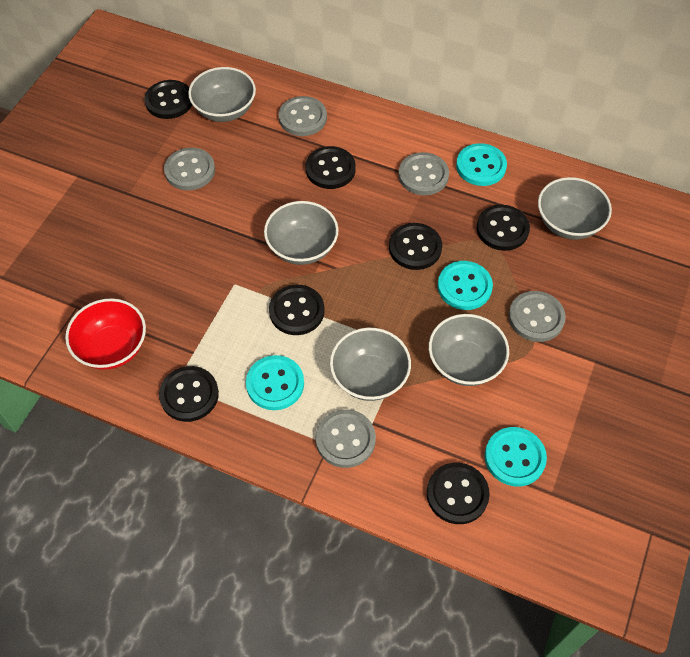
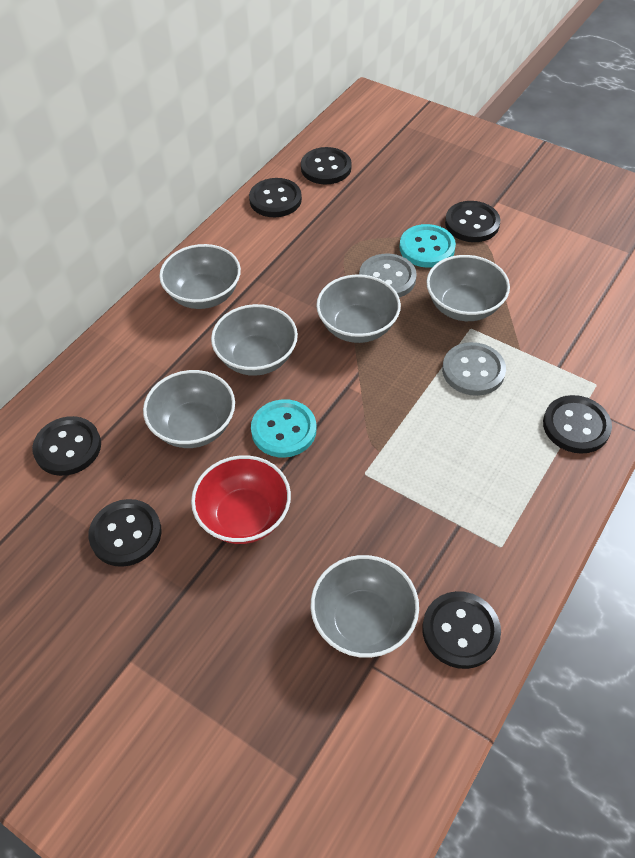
grey bowl: [188,67,256,122] [264,201,339,265] [330,328,411,401] [429,314,509,386] [538,177,612,240] = 5 -> [143,370,235,448] [159,244,241,309] [211,304,298,376] [311,555,419,658] [316,274,401,343] [426,255,510,321] = 6
grey button: [164,148,215,190] [279,96,327,136] [316,409,376,468] [398,152,449,195] [508,291,566,342] = 5 -> [359,254,417,298] [442,342,506,396] = 2
turquoise button: [246,355,304,410] [438,261,493,310] [456,143,507,186] [485,427,547,487] = 4 -> [251,399,317,458] [399,224,456,268] = 2

